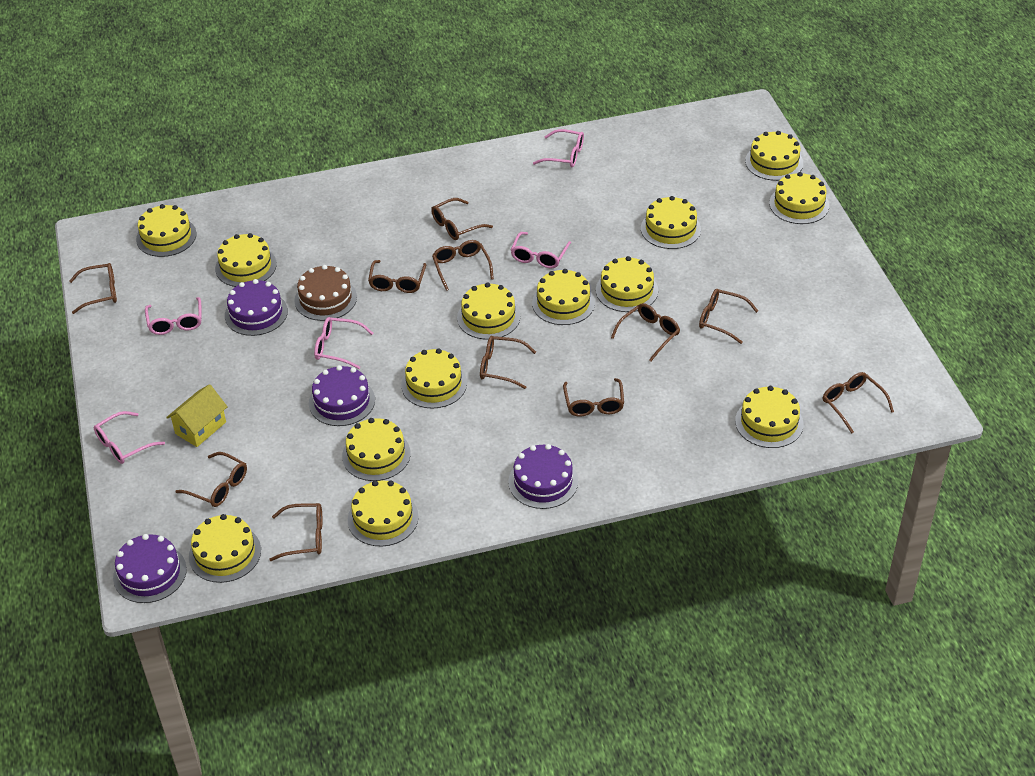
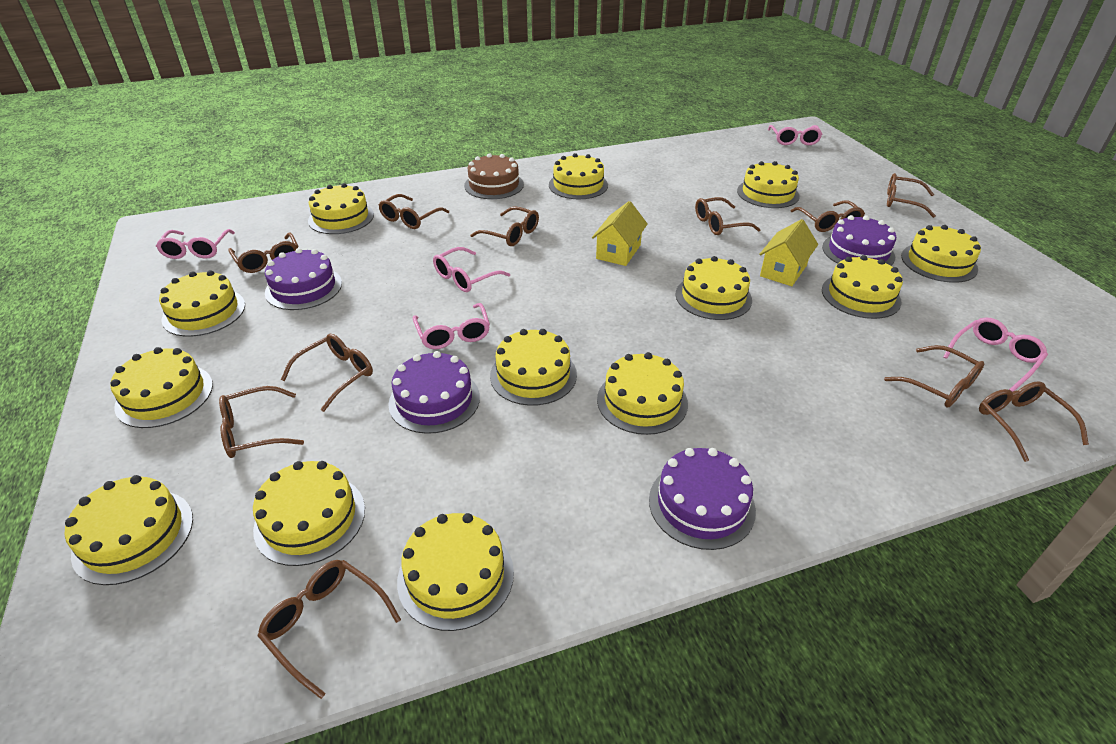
yellow house: [166,384,228,447] = 1 -> [592,201,648,266] [759,219,818,286] = 2

